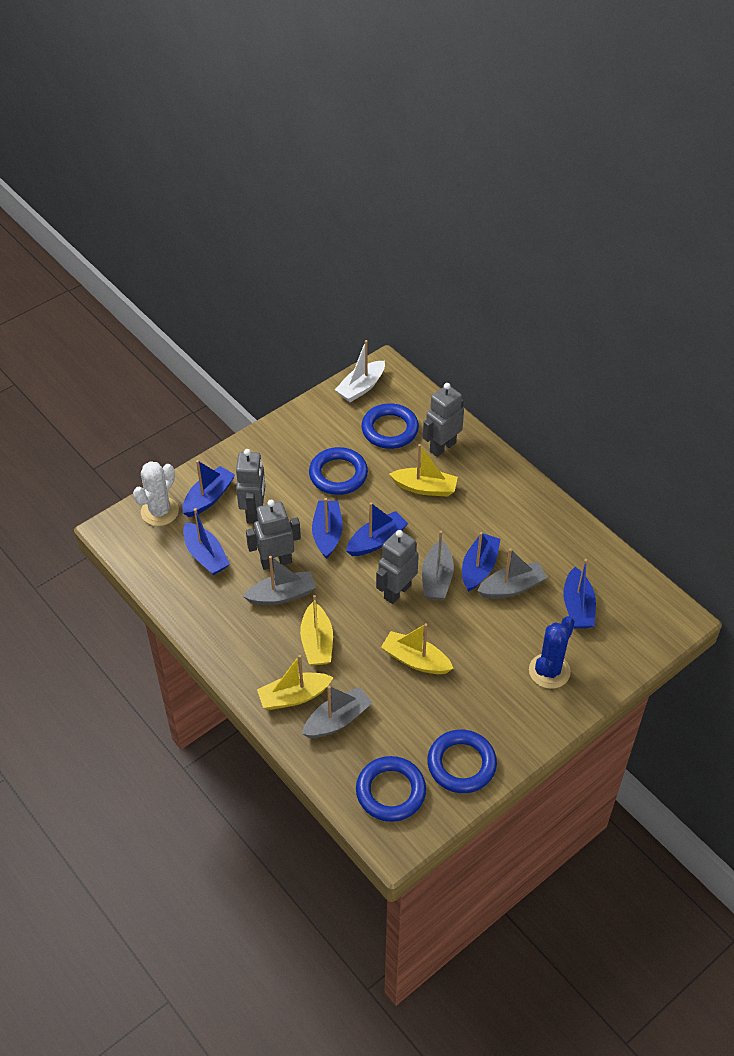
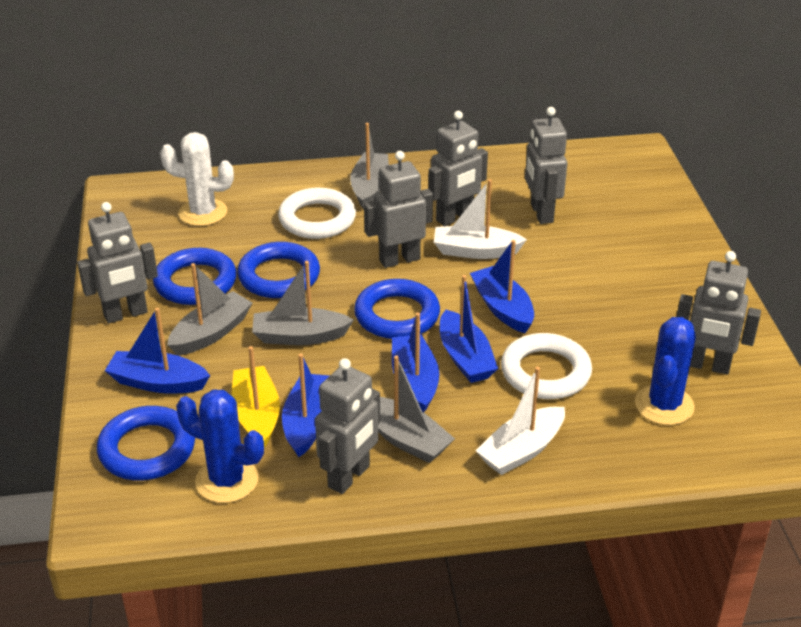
blue boat: [182,460,235,517] [183,508,230,575] [312,498,343,559] [346,502,408,556] [462,532,501,592] [563,559,596,629] = 6 -> [105,308,210,393] [282,354,329,457] [392,312,439,412] [440,275,498,383] [470,240,534,333] = 5
blue cactus: [529,616,575,689] = 1 -> [176,389,264,503] [635,317,696,425] = 2
grey robot: [236,449,265,524] [246,500,301,570] [376,530,419,604] [423,383,464,457] = 4 -> [77,202,158,324] [315,358,380,494] [364,151,433,268] [428,111,488,226] [525,107,567,224] [677,251,761,375] = 6
white boat: [335,340,385,402] = 1 -> [434,179,527,259] [476,367,565,475] = 2
white ring: none = 0 -> [278,188,356,239] [501,333,592,399] = 2
yellow boat: [257,655,334,710] [300,595,333,665] [381,623,454,674] [389,444,458,496] = 4 -> [231,346,280,448] = 1

